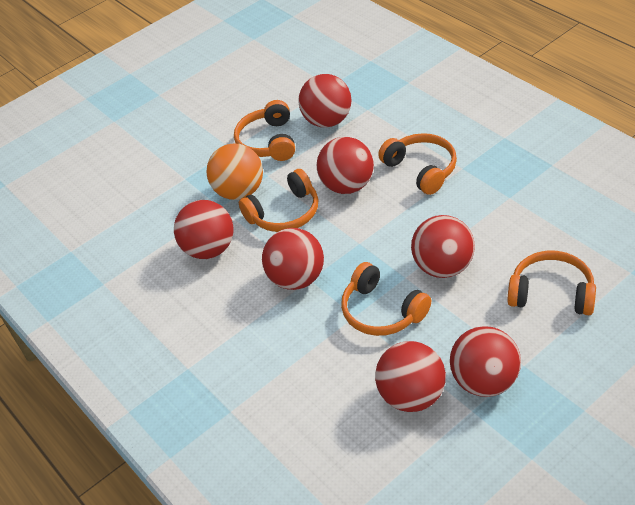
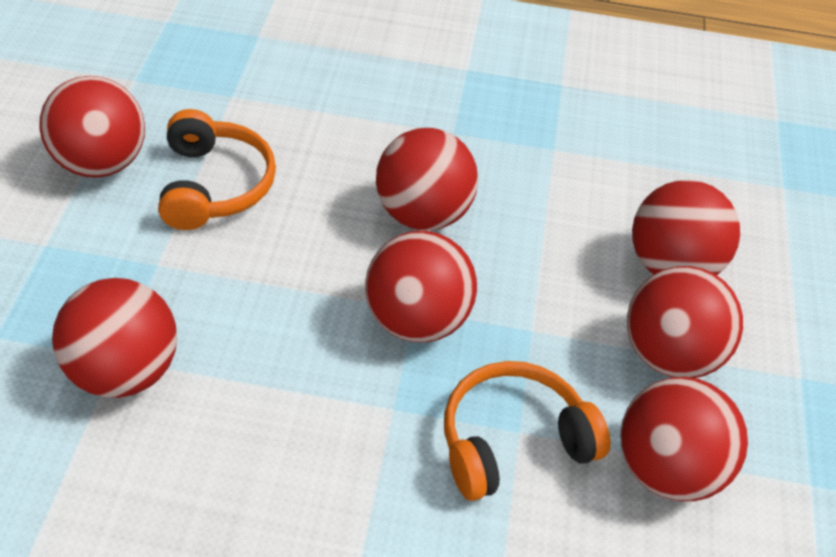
orange ball: [206,143,263,200] = 1 -> none = 0
orange headphones: [234,100,295,161] [239,169,318,232] [341,262,431,336] [378,133,457,195] [508,251,596,315] = 5 -> [158,109,276,230] [444,361,611,501] = 2

